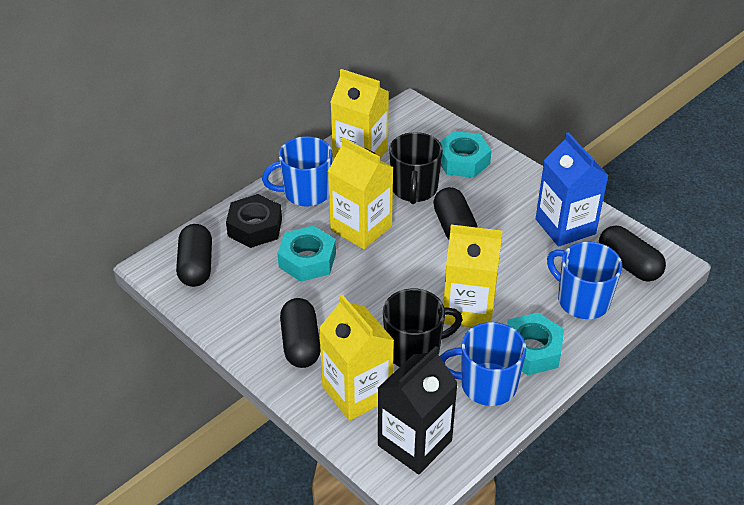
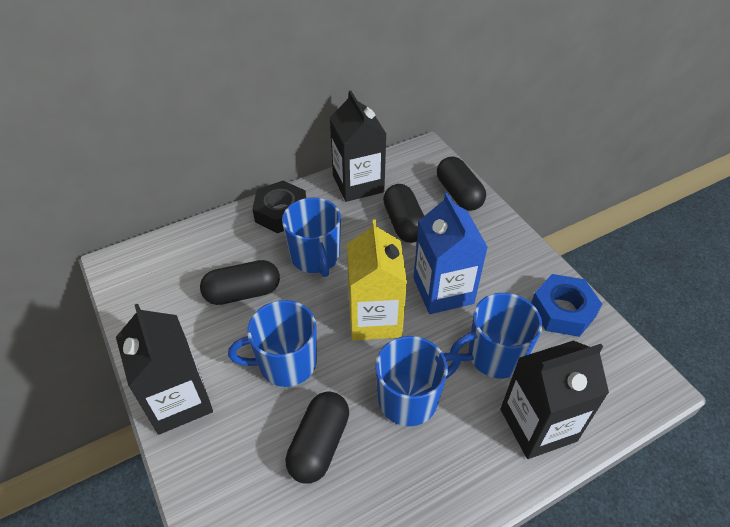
black carton: [378,346,458,475] = 1 -> [116,304,213,435] [330,91,386,202] [501,341,609,459] = 3
black mug: [383,288,463,367] [389,132,443,204] = 2 -> none = 0
blue mug: [262,136,333,207] [440,322,526,406] [547,242,622,319] = 3 -> [228,300,317,387] [282,198,341,277] [375,336,461,426] [450,293,542,379] = 4
blue nut: none = 0 -> [531,274,602,337] = 1
turquoise nut: [277,226,336,282] [440,131,492,178] [507,313,564,375] = 3 -> none = 0
yellow carton: [319,295,394,421] [328,137,394,249] [331,69,389,160] [443,225,503,328] = 4 -> [347,219,407,341] = 1

